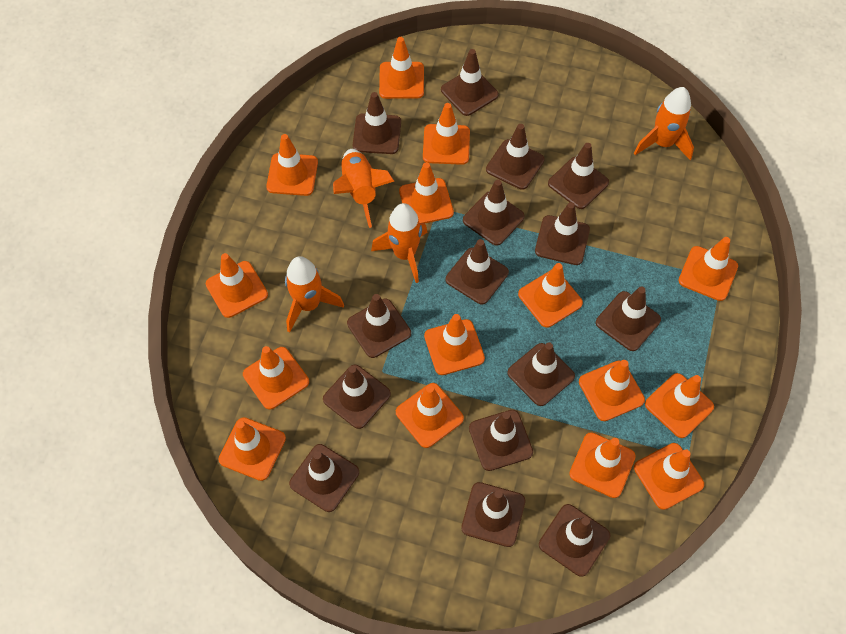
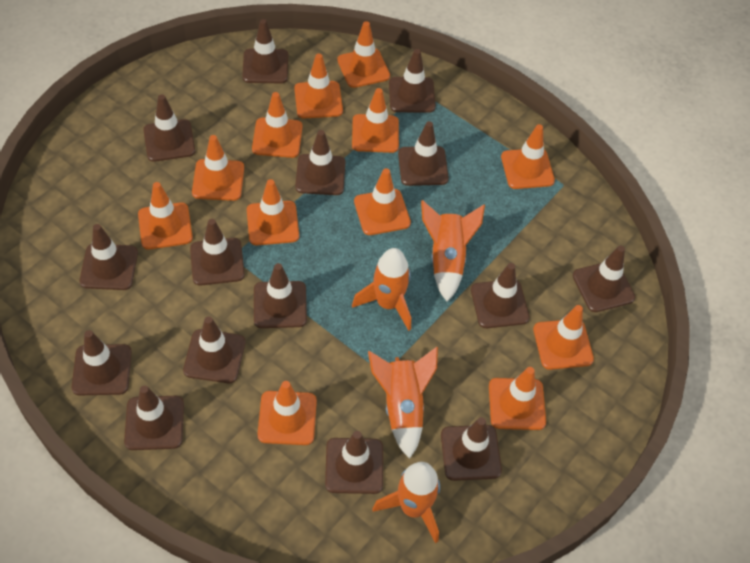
orange traffic cone: [206,253,268,318] [219,417,286,481] [243,346,309,410] [266,134,318,196] [379,37,424,99] [396,383,464,448] [399,162,454,224] [423,103,470,165] [424,314,485,375] [518,263,583,328] [569,432,636,498] [579,360,645,421] [634,443,704,510] [645,373,714,438] [678,237,738,301] = 15 -> [138,182,193,250] [192,135,244,201] [247,179,299,245] [252,92,303,158] [258,381,317,445] [294,54,343,119] [337,21,390,88] [352,88,399,153] [354,168,411,235] [489,367,546,430] [501,124,555,189] [533,305,594,370] = 12

